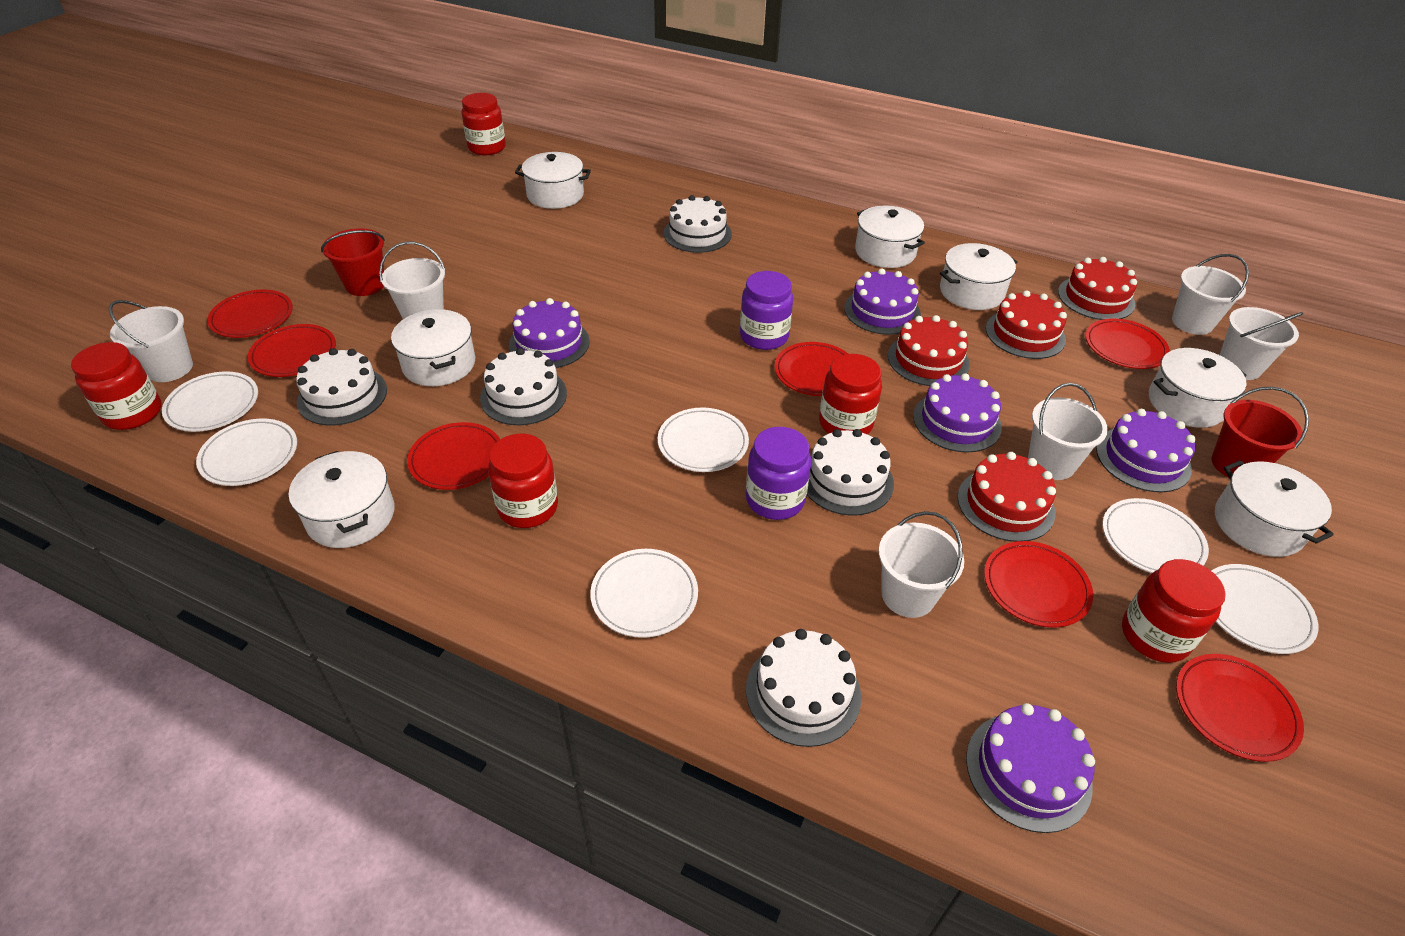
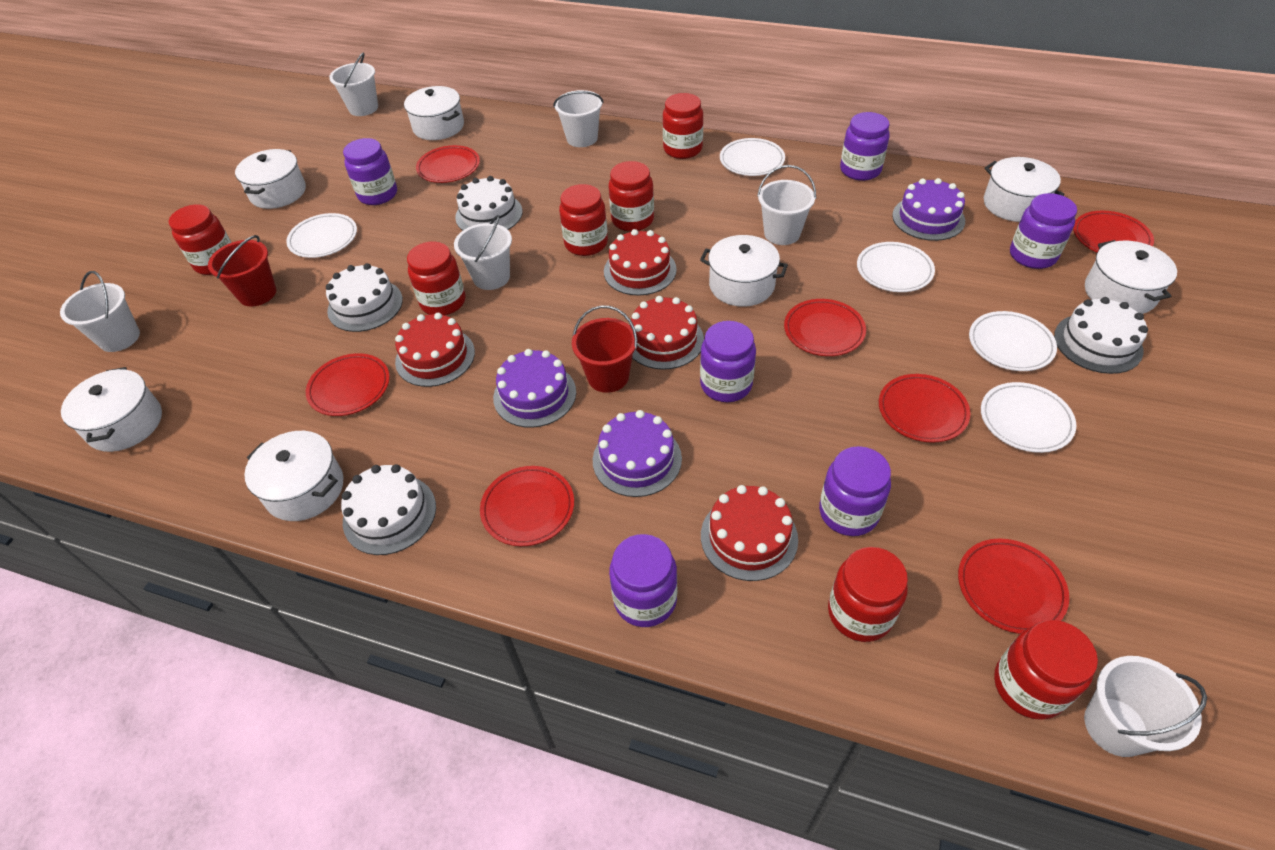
purple cake: [509,298,590,368] [844,268,921,335] [913,373,1002,453] [966,703,1095,833] [1096,409,1196,492] = 5 -> [493,349,576,428] [593,410,682,497] [892,178,965,241] = 3
purple jar: [740,271,793,350] [746,427,811,520] = 2 -> [343,138,397,205] [609,534,677,627] [700,321,756,402] [819,446,891,536] [840,112,890,181] [1010,193,1077,269] = 6
red jar: [71,342,162,430] [461,93,506,155] [488,434,558,528] [819,354,882,435] [1122,559,1226,663] = 5 -> [169,204,232,275] [407,242,465,315] [559,184,608,256] [608,161,654,232] [663,93,703,159] [828,547,908,642] [994,620,1098,720] = 7
white cake: [296,348,387,426] [480,348,567,425] [663,195,732,253] [746,629,861,747] [807,429,894,516] = 5 -> [326,263,403,332] [341,464,436,555] [455,176,523,230] [1054,297,1148,374] = 4
white plate: [162,372,258,432] [196,419,297,486] [590,549,698,638] [658,408,749,472] [1102,498,1209,573] [1212,564,1318,654] = 6 -> [286,213,357,258] [720,138,785,176] [857,242,935,292] [969,311,1057,371] [981,382,1076,453] = 5

